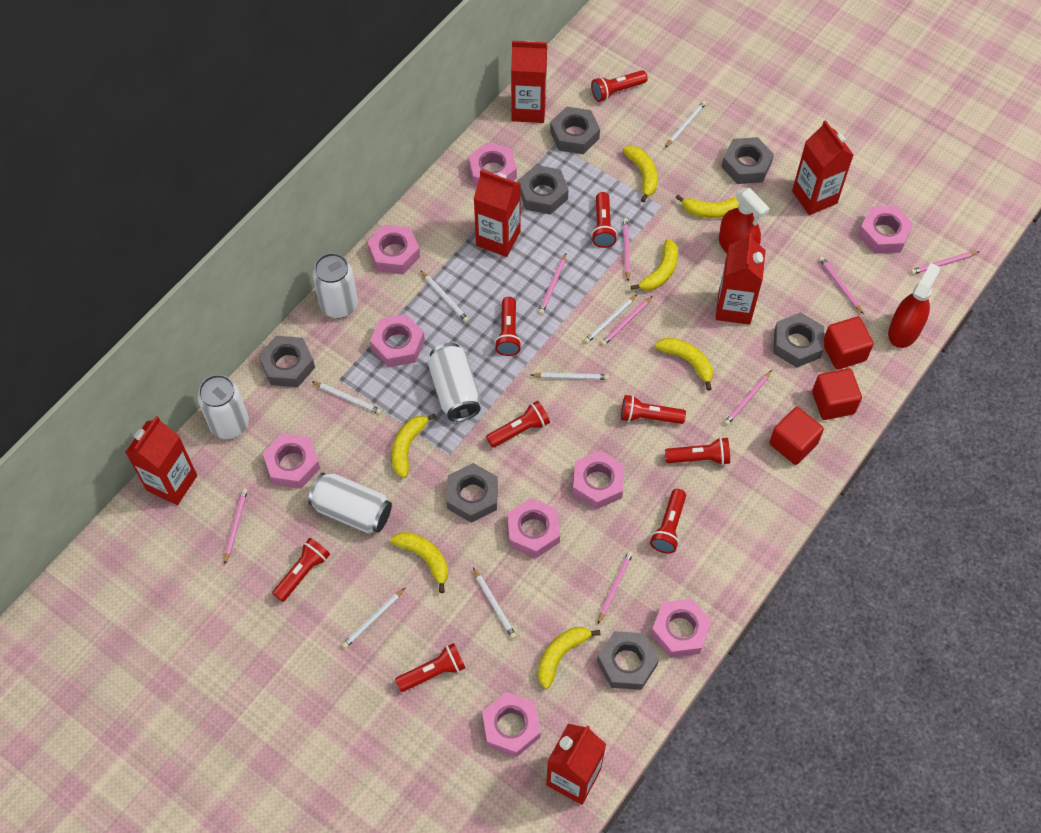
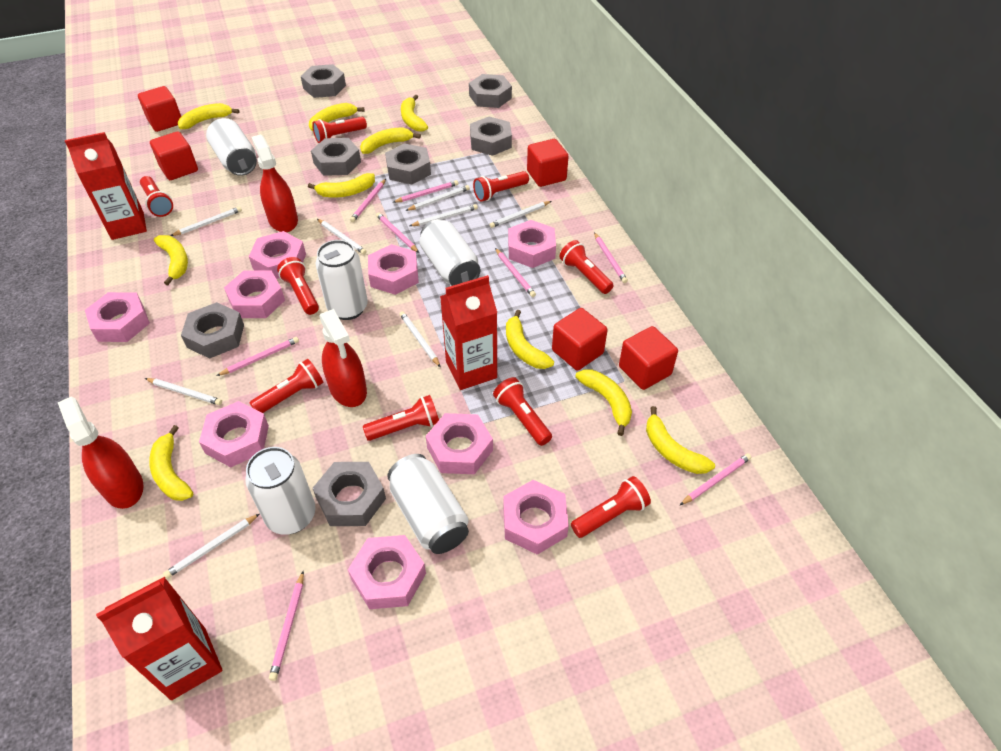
red carton: [125,416,197,505] [473,170,521,257] [511,41,547,123] [546,724,606,805] [715,233,766,325] [792,120,853,215] = 6 -> [65,132,147,240] [96,577,223,700] [440,275,497,390] = 3
red cube: [770,407,824,465] [812,368,862,420] [824,317,874,370] = 3 -> [138,86,181,132] [150,131,198,180] [527,139,569,187] [552,308,608,371] [619,326,678,390] = 5
red spray bottle: [719,188,770,253] [888,263,940,348] = 2 -> [58,397,144,509] [252,135,298,232] [319,309,367,407] = 3
white can: [198,375,249,439] [308,472,392,534] [313,253,358,318] [428,343,481,422] = 4 -> [206,118,257,176] [245,447,316,535] [315,240,368,320] [387,454,469,554] [419,219,481,286] = 5
white pencil: [312,381,382,414] [342,588,405,648] [421,271,469,322] [473,568,516,639] [531,372,609,380] [584,295,637,343] [665,101,706,148] = 7 -> [145,378,222,405] [163,514,259,579] [171,206,242,236] [317,219,367,255] [399,311,441,367] [406,185,470,211] [410,204,478,226] [490,201,551,228] = 8
yellow banana: [391,532,448,593] [392,413,436,478] [538,627,600,689] [623,145,658,202] [631,239,678,291] [655,337,713,391] [676,195,739,218] = 7 -> [149,425,193,501] [154,235,188,285] [178,103,239,129] [308,173,375,197] [309,103,365,131] [360,128,421,154] [401,95,428,132] [506,310,554,369] [575,369,632,436] [646,406,715,474] = 10

